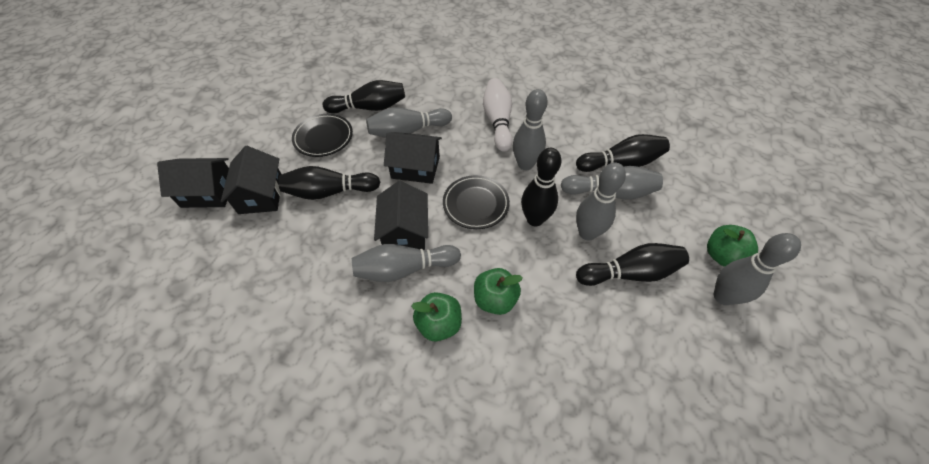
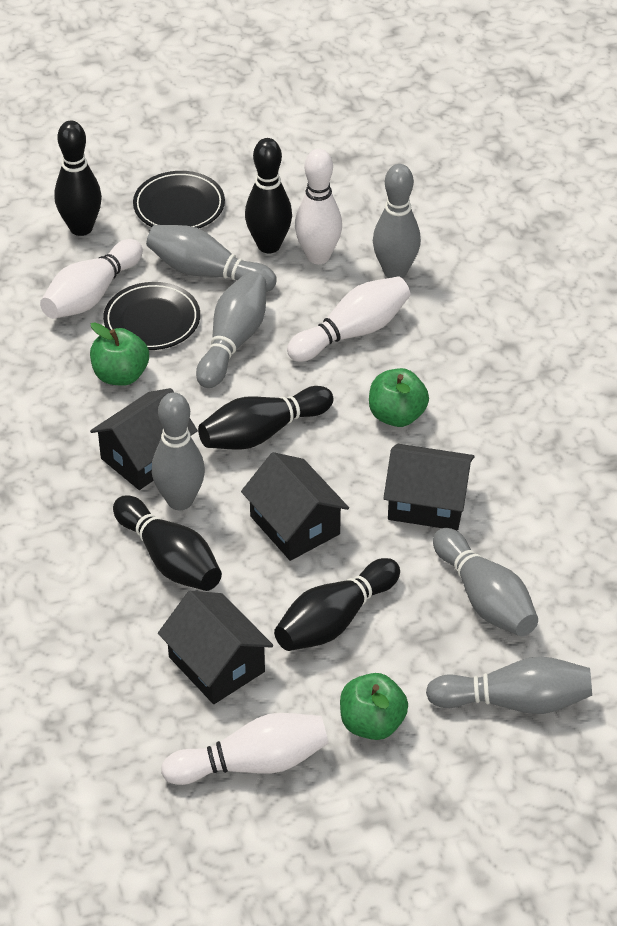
white bowling pin: [483,78,513,152] = 1 -> [40,239,143,319] [161,713,329,785] [287,276,410,362] [295,149,342,264] = 4

